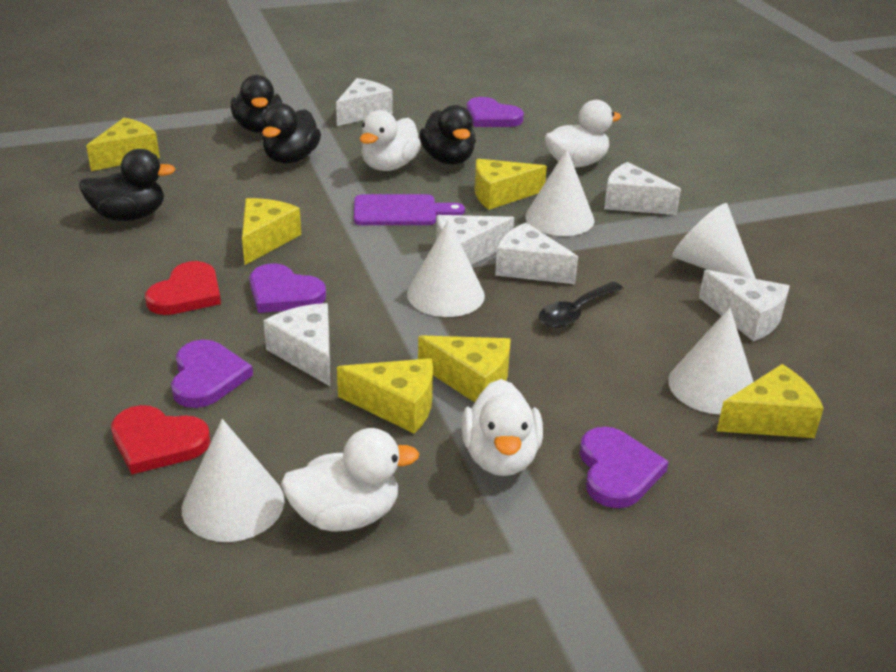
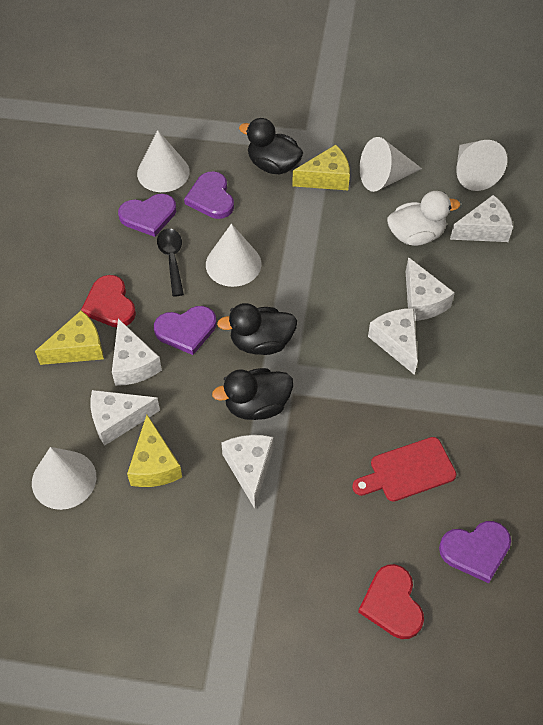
black duck: [79,149,175,221] [231,75,282,133] [262,103,321,164] [419,105,476,165] = 4 -> [212,368,293,420] [217,303,297,355] [239,118,303,174] = 3
purple cutting board: [354,194,465,225] = 1 -> none = 0
red cutting board: none = 0 -> [352,437,456,502] = 1
white duck: [281,428,419,532] [360,110,421,171] [461,379,543,476] [545,100,621,167] = 4 -> [387,191,460,246] = 1
yellow cheese: [86,118,160,171] [242,198,301,265] [337,358,433,434] [418,335,511,402] [475,159,547,210] [717,364,824,438] = 6 -> [35,310,104,365] [127,415,182,487] [292,145,350,190] = 3

